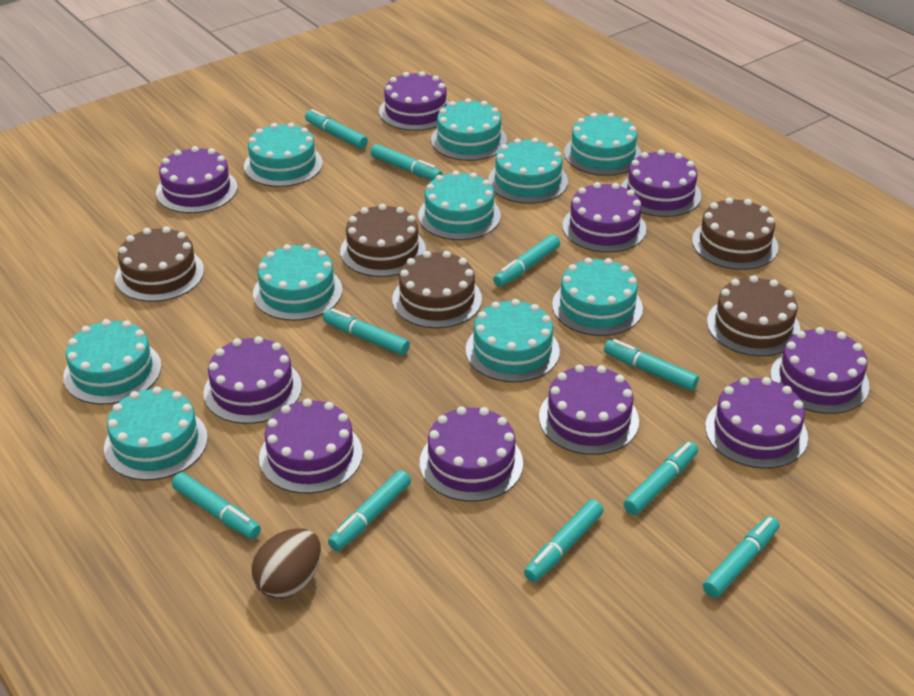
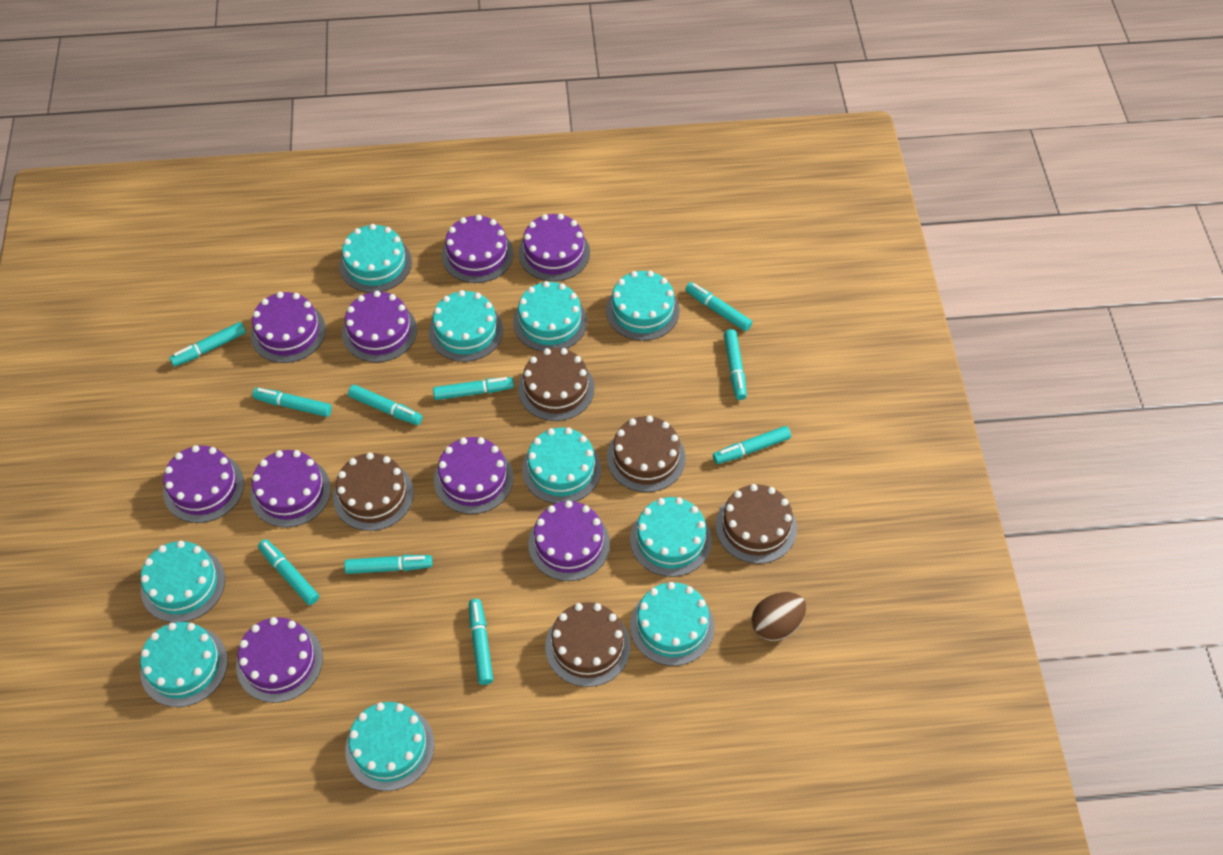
purple cake: [156,146,237,213] [203,336,302,424] [259,399,363,494] [379,71,450,131] [420,406,523,502] [539,364,639,455] [562,182,647,253] [621,149,701,217] [705,377,808,469] [771,327,870,414] = 10 -> [163,445,244,523] [236,617,323,703] [250,450,331,528] [251,292,326,363] [342,291,417,362] [434,437,514,514] [442,215,513,283] [518,214,590,281] [528,501,610,581] = 9

